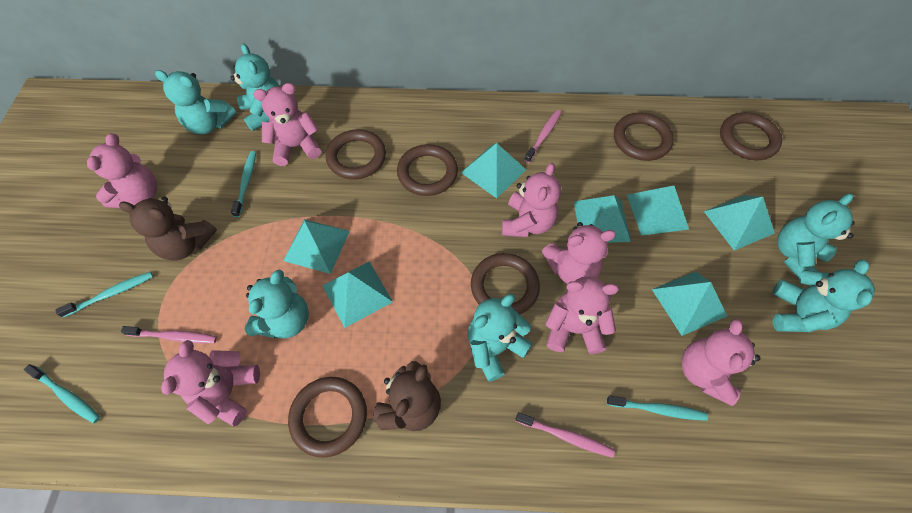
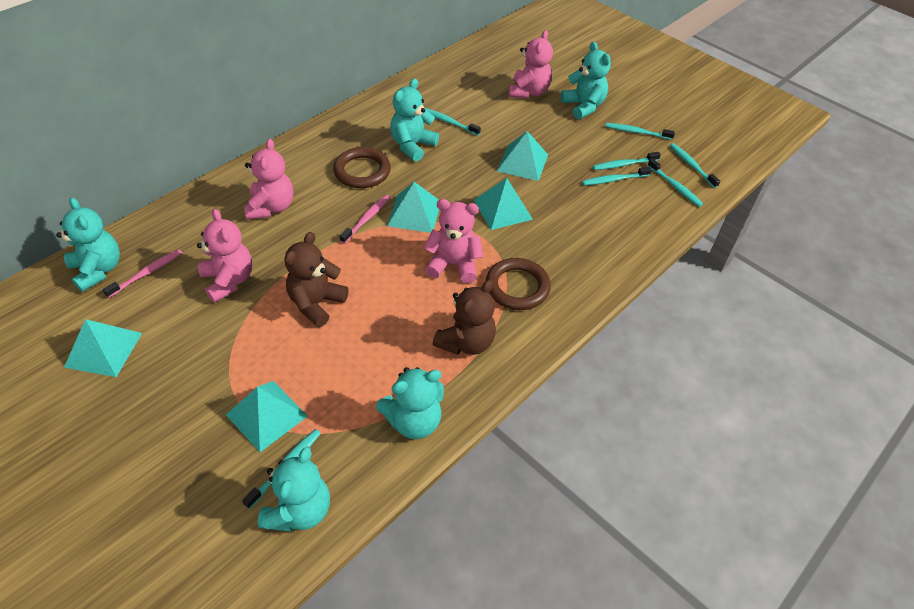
brown ring: [288,377,367,458] [326,129,386,179] [397,144,458,196] [471,253,540,315] [614,113,674,161] [720,112,782,160] = 6 -> [333,147,391,188] [486,258,551,310] = 2
pink teddy bear: [87,133,157,208] [161,340,260,426] [253,83,321,166] [502,163,561,237] [542,222,616,284] [545,277,619,354] [682,319,760,406] = 7 -> [197,209,253,303] [244,139,293,220] [424,199,483,283] [509,30,553,99] = 4
pink toothbrush: [121,326,217,343] [515,412,615,458] [524,110,562,163] = 3 -> [102,249,182,298] [340,195,390,244] = 2
turquoise pyramid: [283,219,350,274] [322,262,393,328] [461,143,526,198] [574,195,631,243] [627,186,689,236] [652,271,727,336] [704,195,775,250] = 7 -> [64,319,142,377] [226,381,308,452] [387,182,439,233] [474,178,533,230] [497,131,548,181] = 5
turquoise teddy bear: [155,70,236,134] [230,43,280,131] [245,269,309,339] [468,294,533,382] [772,259,875,332] [777,193,855,279] = 6 -> [56,197,120,292] [258,447,330,532] [376,367,444,439] [390,79,439,162] [560,42,611,119] = 5
turquoise toothbrush: [24,364,100,424] [55,272,153,318] [231,151,256,217] [607,396,708,421] = 4 -> [242,429,321,509] [425,108,481,136] [582,167,652,186] [593,152,661,170] [606,123,675,140] [647,159,703,207] [670,143,720,188] = 7

